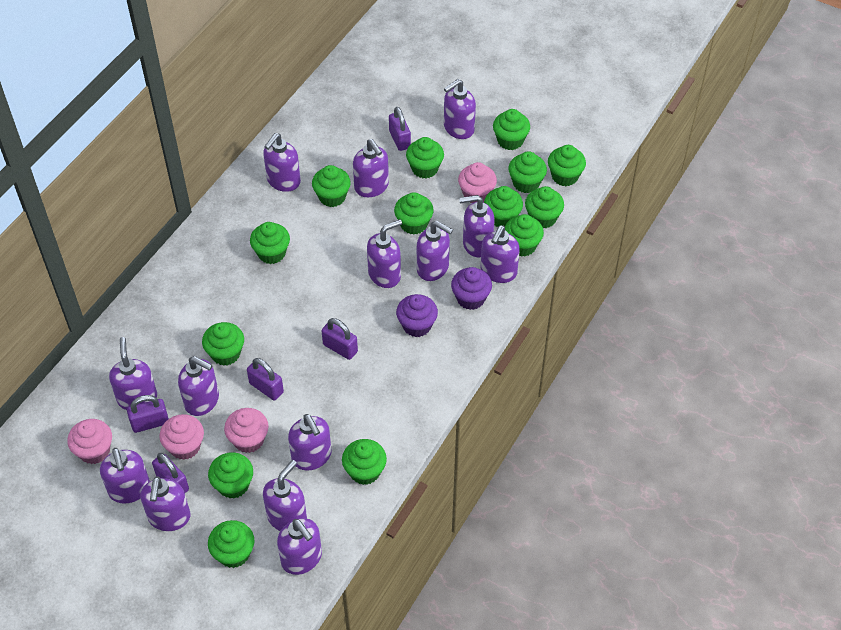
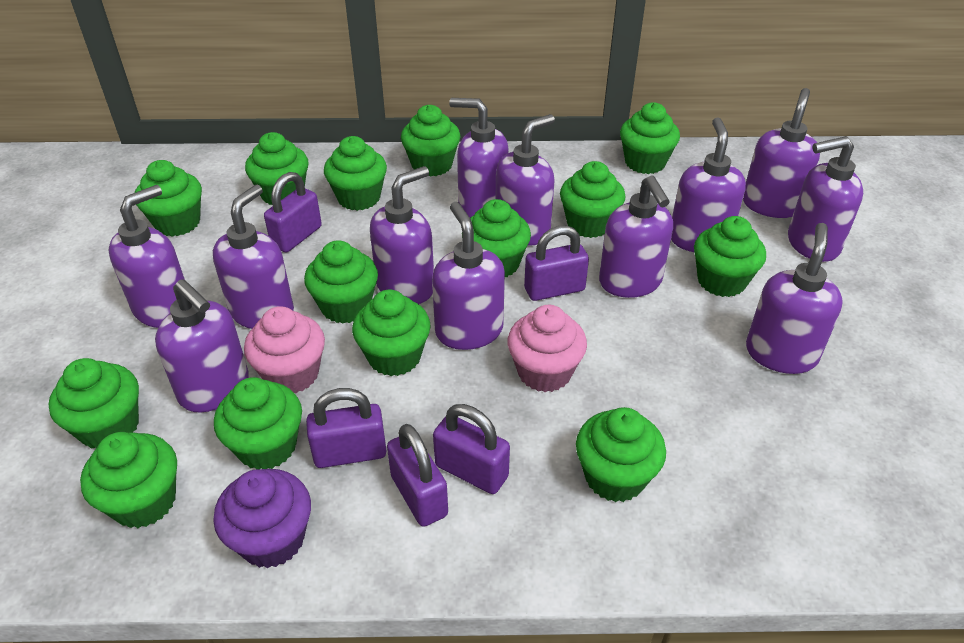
pink cupcake: [68,419,112,464] [160,414,204,460] [224,408,269,453] [458,162,497,203] = 4 -> [244,306,325,393] [507,305,587,392] = 2
purple cupcake: [396,294,438,337] [451,267,492,310] = 2 -> [213,469,311,568] = 1
purple soap dispenser: [100,448,150,504] [109,337,157,410] [141,476,191,531] [178,356,219,416] [263,133,301,192] [263,460,307,531] [277,518,322,575] [288,414,332,471] [353,139,389,197] [367,219,402,288] [417,221,453,281] [444,79,476,139] [459,195,495,257] [481,225,520,283] = 14 -> [108,185,185,328] [155,279,249,413] [213,185,294,329] [370,166,434,304] [432,202,505,350] [449,98,509,218] [496,114,555,246] [599,175,673,298] [671,117,746,252] [743,88,820,218] [746,223,843,374] [788,136,863,262] = 12

